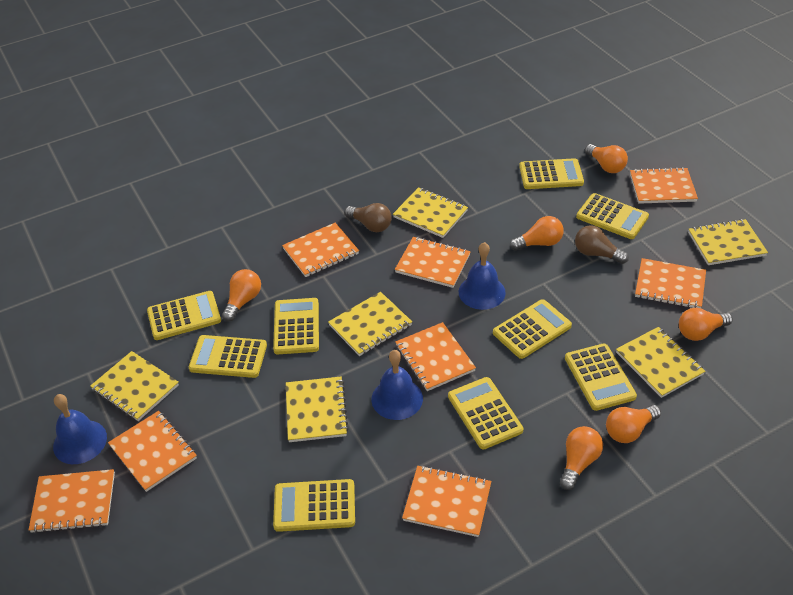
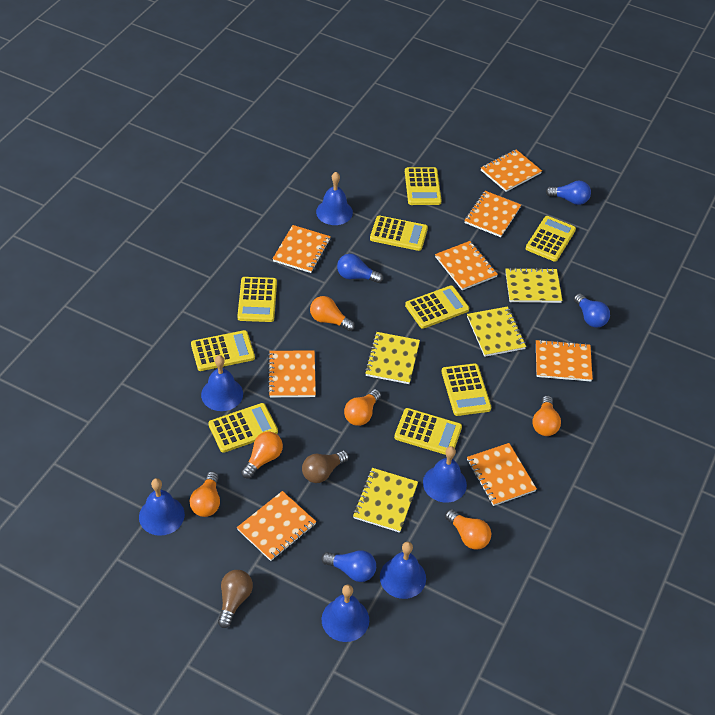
blue bell: [53,394,107,464] [371,350,423,420] [459,242,506,310] = 3 -> [139,478,185,536] [201,355,243,411] [316,172,353,225] [322,584,369,642] [380,542,426,599] [423,446,467,503] = 6
blue light bulb: none = 0 -> [321,550,376,582] [337,254,383,283] [546,181,591,205] [574,293,610,328] = 4
yellow notebook: [90,351,179,421] [286,377,348,442] [328,292,412,356] [393,187,468,238] [616,327,705,398] [688,219,768,265] = 6 -> [353,468,418,533] [365,332,420,384] [467,306,526,357] [505,268,562,303] = 4

